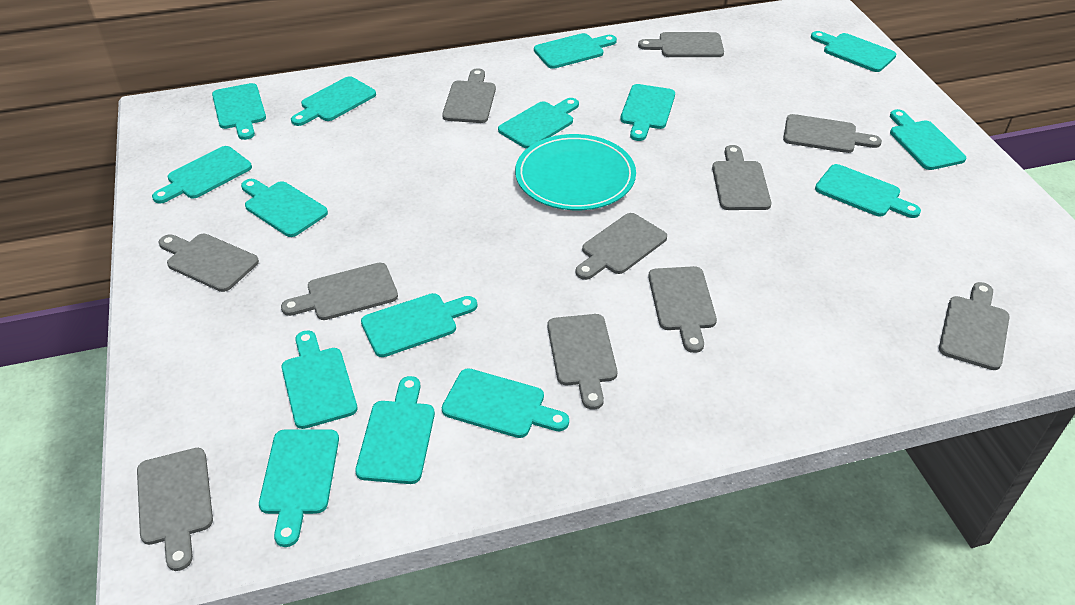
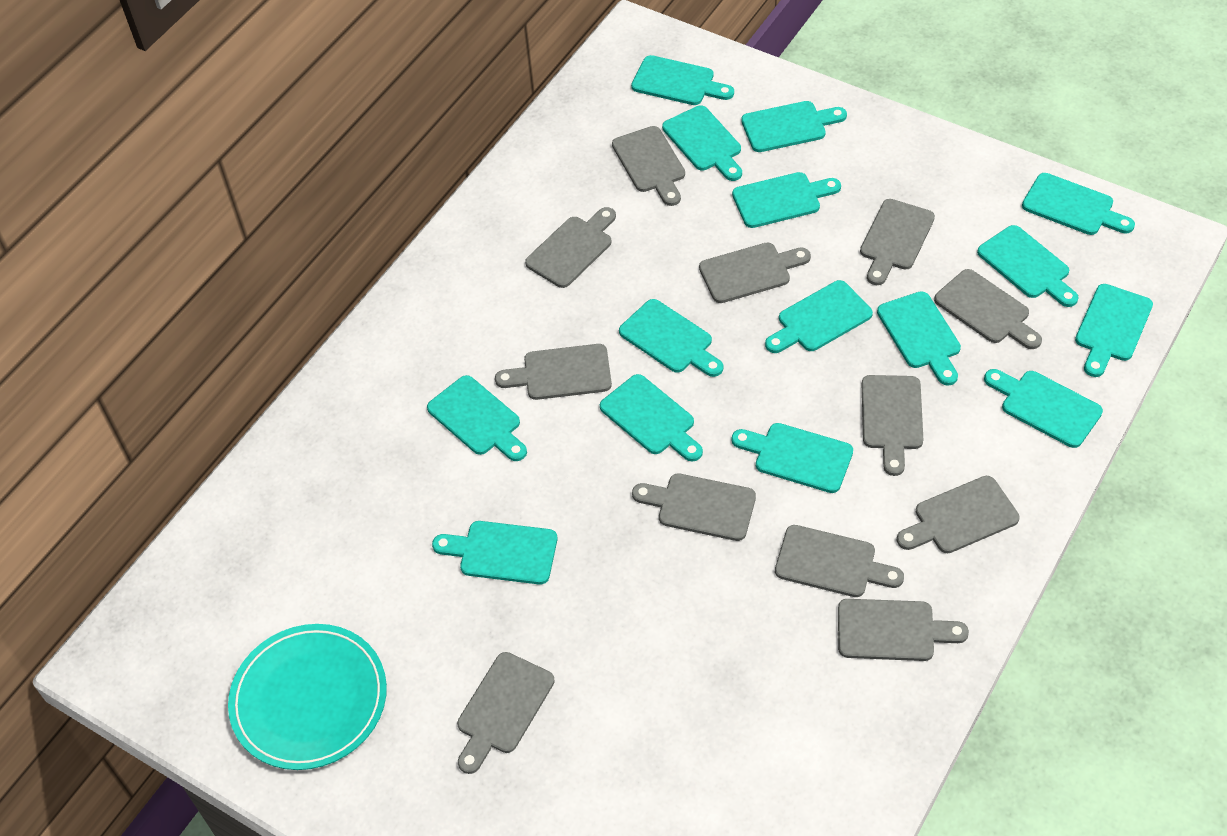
grey cutting board: [137,448,213,571] [158,234,259,292] [281,263,398,320] [442,68,496,123] [547,314,617,410] [575,213,667,280] [638,32,724,57] [648,266,717,353] [712,145,771,210] [783,114,882,153] [939,282,1010,370] = 11 -> [457,652,555,774] [495,344,612,400] [525,207,616,288] [612,126,685,206] [632,473,756,541] [699,242,811,303] [775,525,904,597] [838,599,969,661] [860,199,935,285] [862,375,923,476] [897,476,1020,553] [934,269,1042,349] = 12

